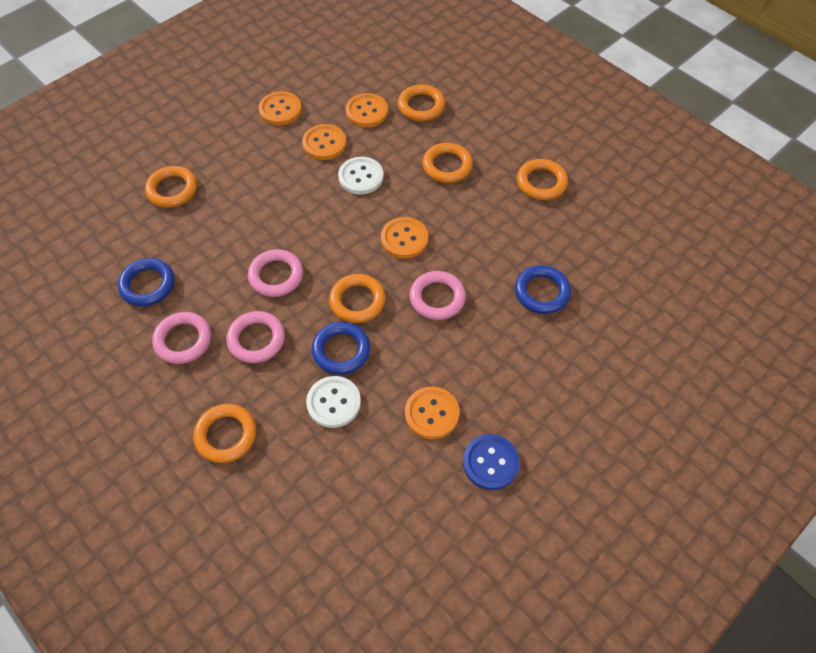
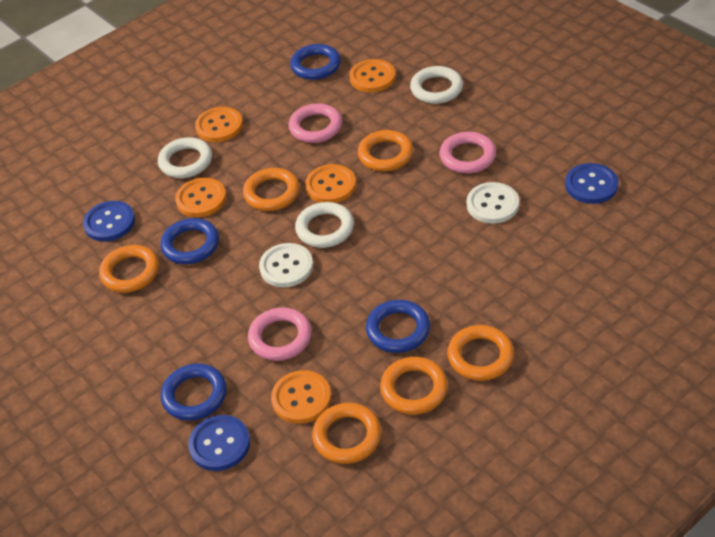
blue button: [463,434,520,490] = 1 -> [83,201,135,242] [188,415,250,471] [565,163,618,204] = 3
blue ring: [118,258,175,306] [312,322,370,375] [515,265,571,314] = 3 -> [160,218,219,264] [161,364,227,421] [290,44,341,80] [366,300,430,353] = 4
pink ring: [152,312,211,364] [226,311,285,363] [248,249,303,297] [410,271,466,320] = 4 -> [248,307,311,361] [289,103,342,143] [439,132,496,173] = 3
white ring: none = 0 -> [158,137,212,178] [295,202,354,248] [410,66,463,104] = 3

